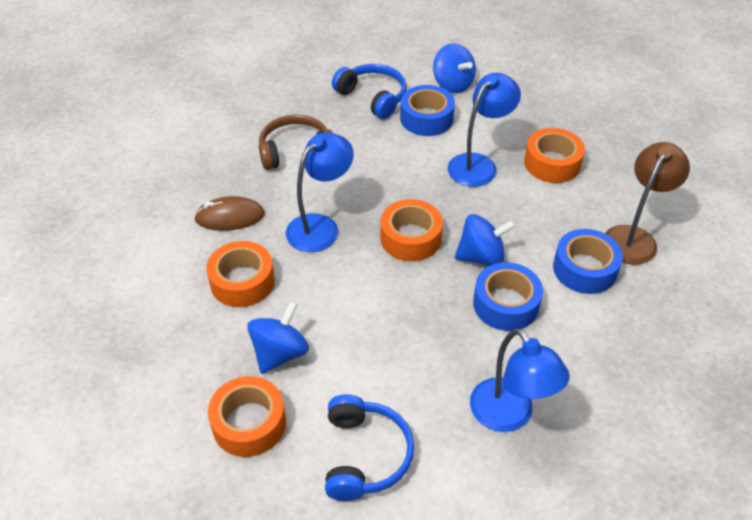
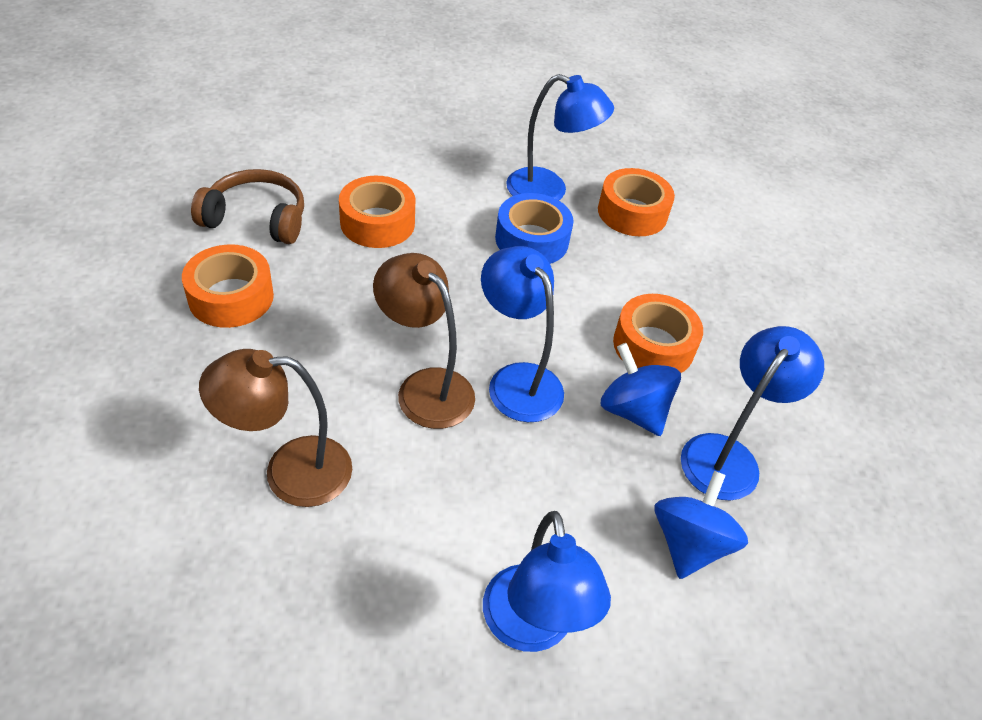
blue headphones: [325,394,414,501] [332,64,407,119] = 2 -> none = 0
blue lamp: [286,132,354,252] [448,73,521,187] [470,328,570,432] = 3 -> [481,246,564,422] [483,511,611,652] [506,74,614,200] [681,326,824,500] = 4
blue spinning top: [247,301,309,374] [433,43,476,93] [455,214,516,266] = 3 -> [601,343,681,436] [655,471,748,579] = 2
blue tape: [400,85,455,136] [473,262,543,331] [553,229,623,294] = 3 -> [495,193,573,264] = 1
brown lamp: [605,142,690,265] = 1 -> [199,349,352,507] [373,253,475,429] = 2
brown mouse: [194,196,265,231] = 1 -> none = 0

